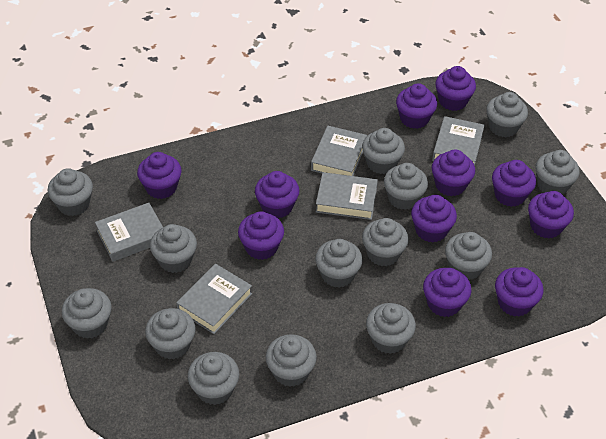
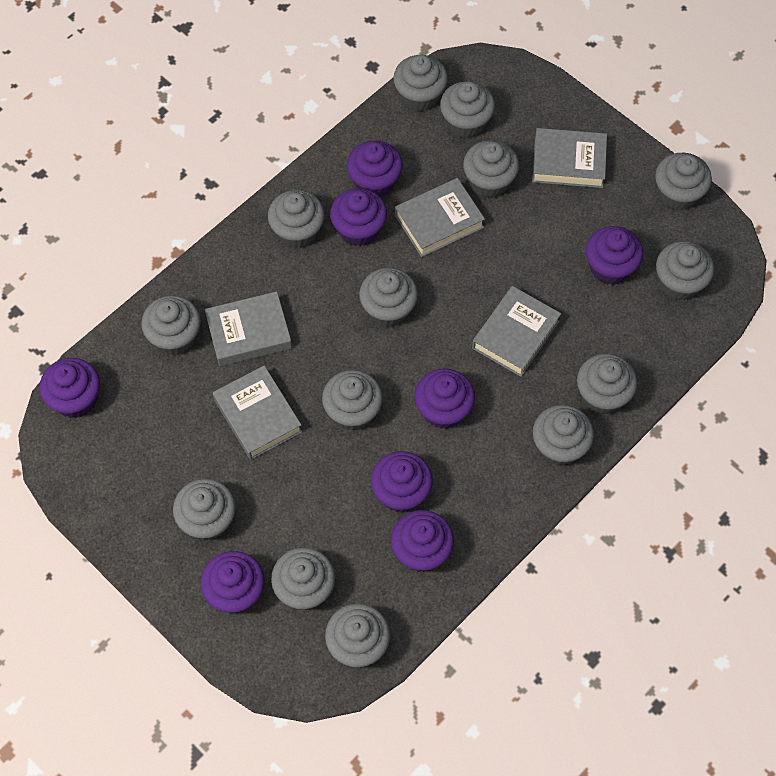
purple cupcake: [137,152,182,199] [238,211,284,260] [255,171,299,218] [396,83,437,129] [411,195,457,242] [423,268,471,317] [432,149,475,196] [435,66,476,111] [492,160,536,207] [495,267,544,317] [528,191,574,239] = 11 -> [40,358,100,418] [201,551,265,613] [330,188,387,246] [347,140,403,197] [371,451,433,513] [391,510,454,572] [414,368,475,429] [586,226,643,285] = 8

